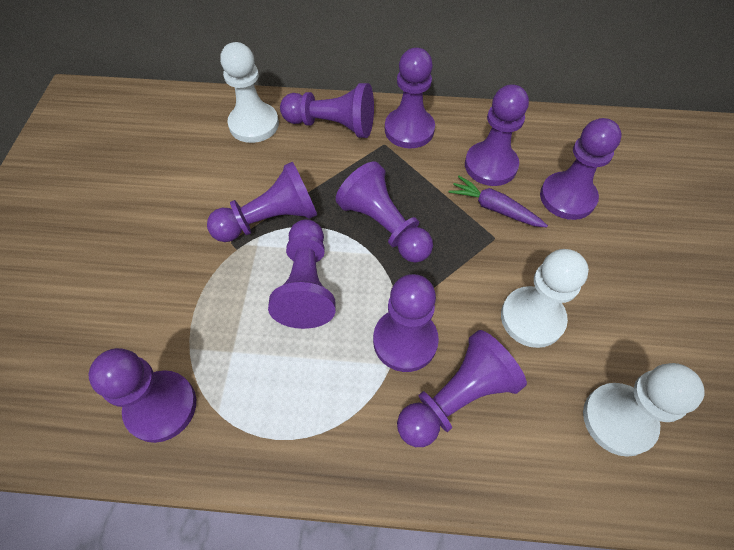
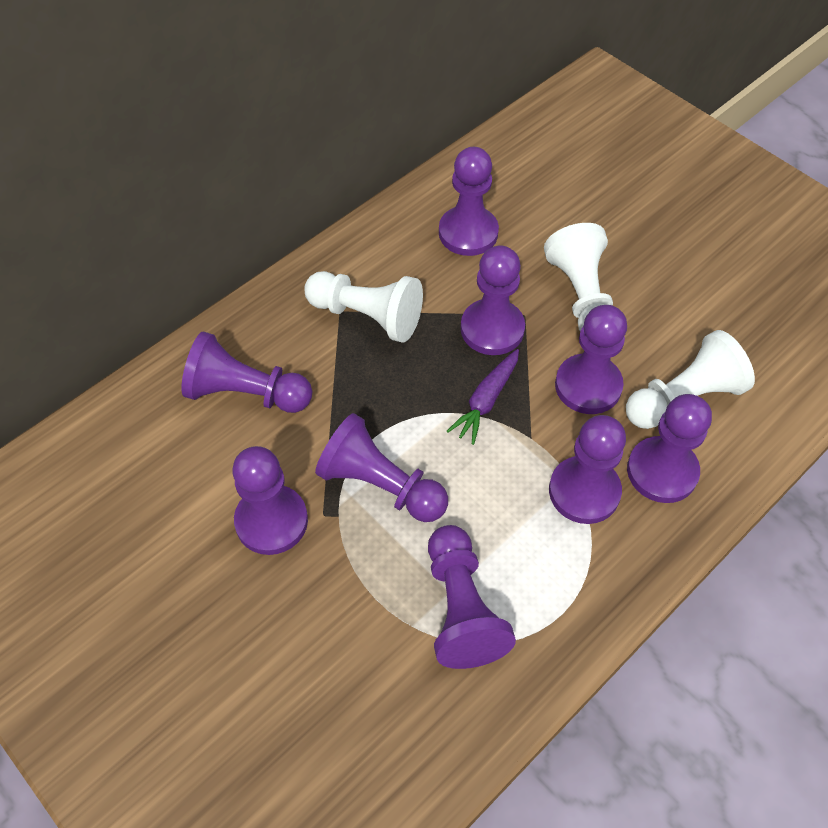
purple pawn: [89,348,196,443] [207,162,317,242] [268,219,336,329] [280,83,374,138] [336,161,433,263] [373,274,439,372] [385,48,435,148] [397,330,527,447] [465,84,529,186] [540,118,622,220] = 10 -> [181,332,312,413] [232,446,308,555] [315,413,448,522] [428,525,516,669] [439,147,499,256] [461,245,525,355] [549,415,626,524] [555,305,627,414] [627,394,712,503] = 9

